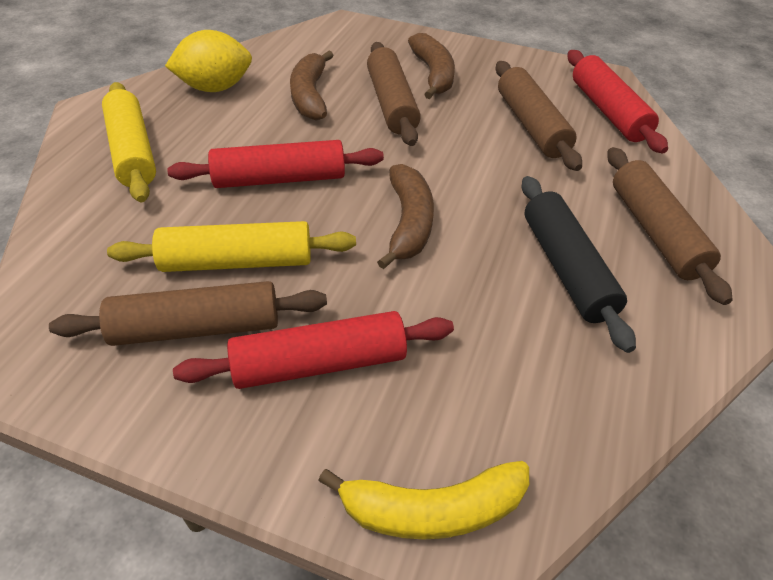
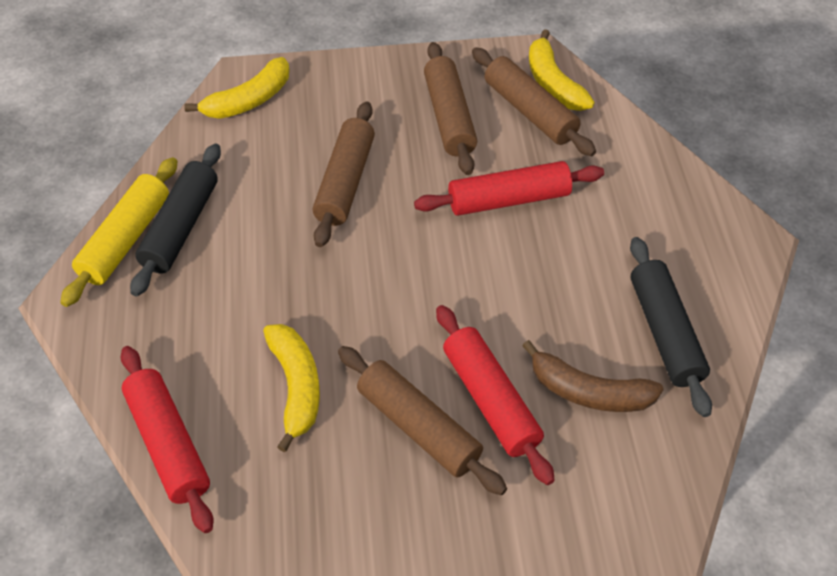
black rolling pin: [521,176,636,353] = 1 -> [130,144,221,296] [630,237,712,417] = 2
brown banana: [290,51,334,121] [377,164,434,269] [408,33,455,99] = 3 -> [522,340,664,412] = 1
yellow banana: [318,461,529,540] = 1 -> [184,57,290,119] [263,324,320,452] [529,29,595,111] = 3
yellow lemon: [165,30,252,92] = 1 -> none = 0
yellow rolling pin: [102,82,156,202] [107,221,356,272] = 2 -> [60,157,178,307] = 1

